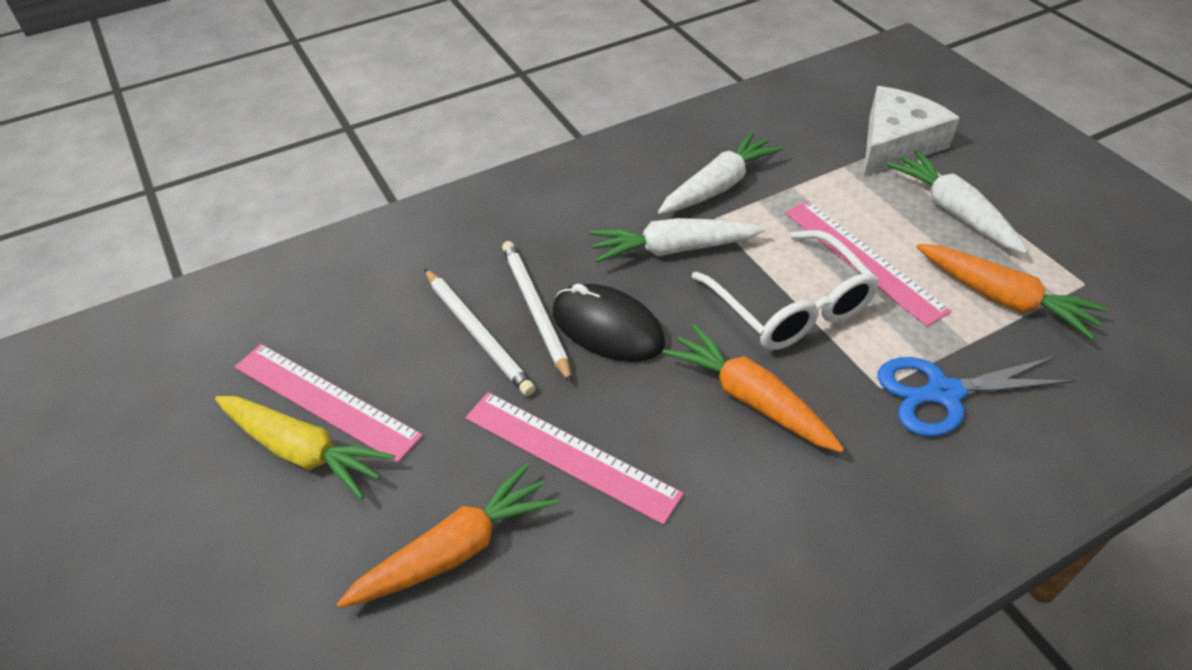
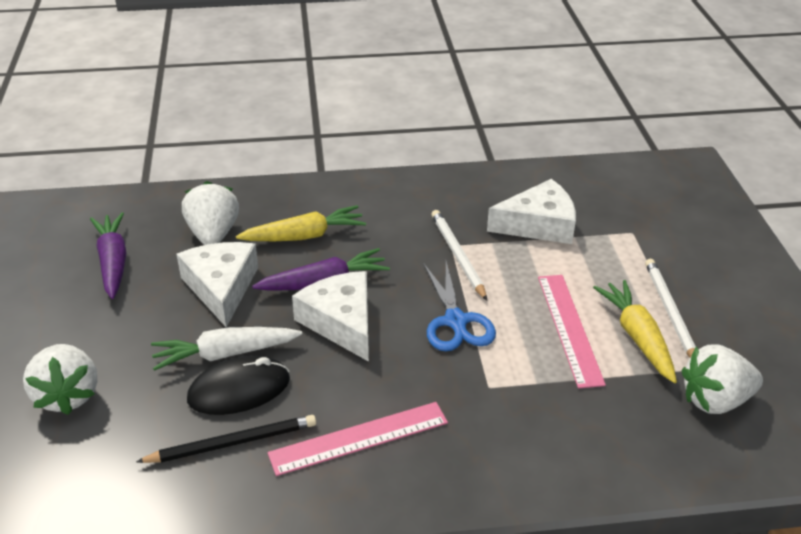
black pencil: none = 0 -> [136,415,316,463] = 1
orange carrot: [336,463,558,608] [663,324,844,452] [916,244,1108,340] = 3 -> none = 0
pink ruler: [235,344,423,463] [465,392,684,525] [785,201,951,327] = 3 -> [268,402,448,476] [538,275,606,388] = 2
purple carrot: none = 0 -> [90,212,126,299] [252,248,390,291] = 2
white carrot: [590,218,765,263] [658,131,784,214] [887,150,1028,254] = 3 -> [151,327,302,371] = 1
white cheese: [864,86,960,176] = 1 -> [177,242,258,328] [292,271,369,362] [487,179,576,244] = 3
white glasses: [692,230,879,350] = 1 -> none = 0
white strawberry: none = 0 -> [23,344,97,415] [182,181,239,245] [682,344,763,414] = 3
yellow carrot: [215,396,395,499] = 1 -> [236,205,366,241] [593,280,677,383] = 2

